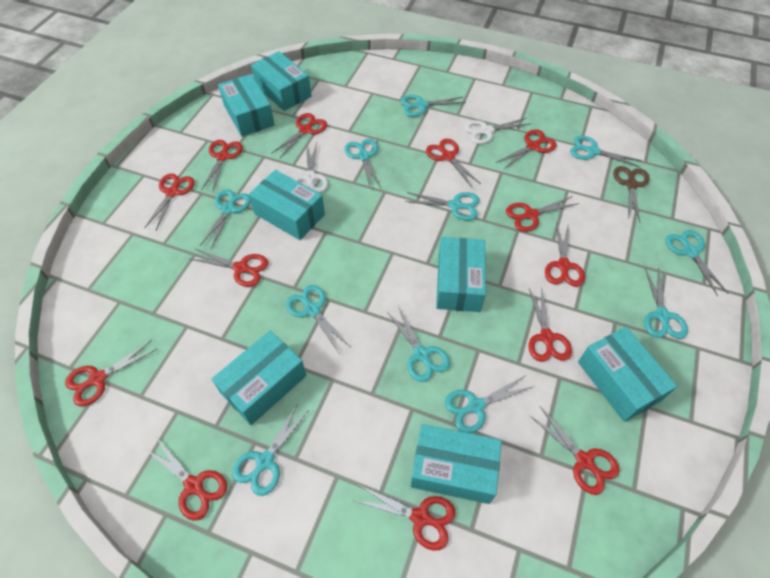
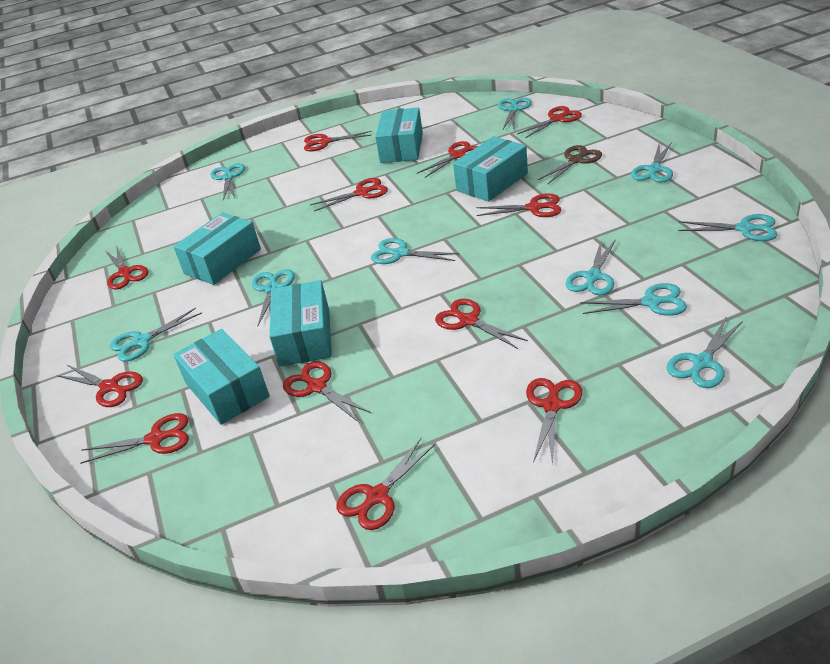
red scissors: [65,340,157,406] [144,437,227,520] [145,173,195,230] [191,249,268,287] [201,140,243,190] [271,113,327,158] [353,485,456,551] [426,139,481,187] [496,129,557,170] [506,196,579,232] [529,289,572,362] [530,407,620,495] [545,223,585,287] = 13 -> [57,365,143,407] [80,413,189,464] [105,245,148,289] [283,361,371,422] [304,131,372,151] [310,178,388,211] [337,438,435,530] [417,141,478,178] [435,299,528,349] [476,193,561,217] [517,106,582,138] [526,378,582,465] = 12
turquoise box: [212,331,306,425] [218,74,275,137] [249,170,325,240] [251,51,312,111] [410,424,502,504] [436,237,486,312] [578,327,677,422] = 7 -> [173,212,261,285] [173,329,270,425] [269,280,332,367] [375,107,423,163] [453,136,528,202] = 5
turquoise scissors: [200,190,251,249] [232,403,310,496] [286,285,349,353] [345,139,381,188] [387,306,450,382] [401,95,466,117] [405,192,480,221] [445,375,534,433] [570,136,642,167] [644,268,688,339] [665,230,728,296] = 11 -> [110,308,202,362] [210,163,245,201] [252,269,295,326] [371,238,459,264] [498,98,532,129] [565,239,616,295] [580,283,687,316] [631,142,673,183] [667,318,743,388] [679,214,778,241] = 10
white scissors: [295,143,328,193] [464,118,529,144] = 2 -> none = 0

